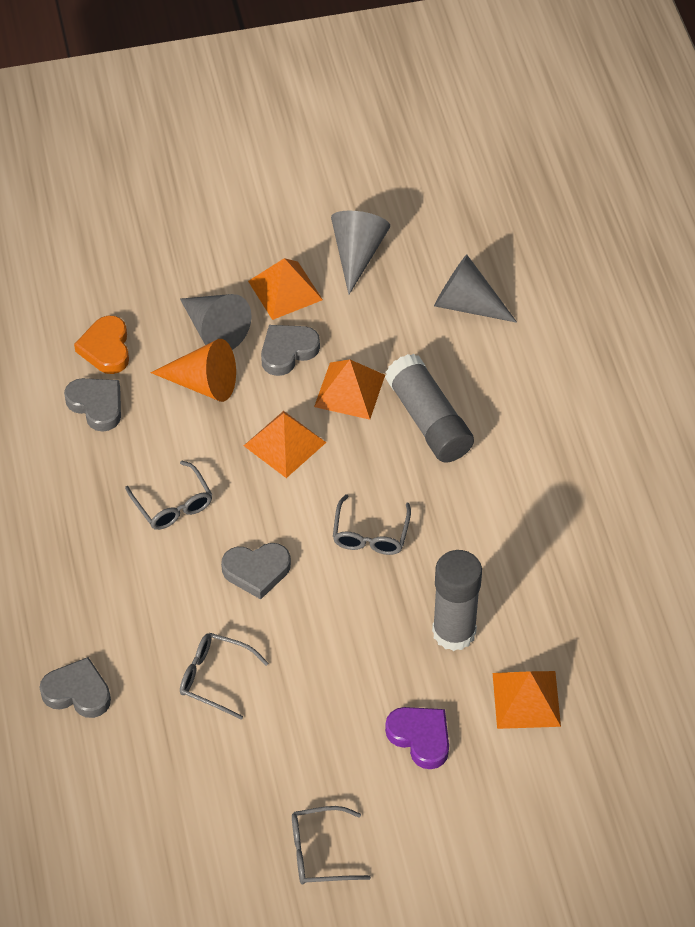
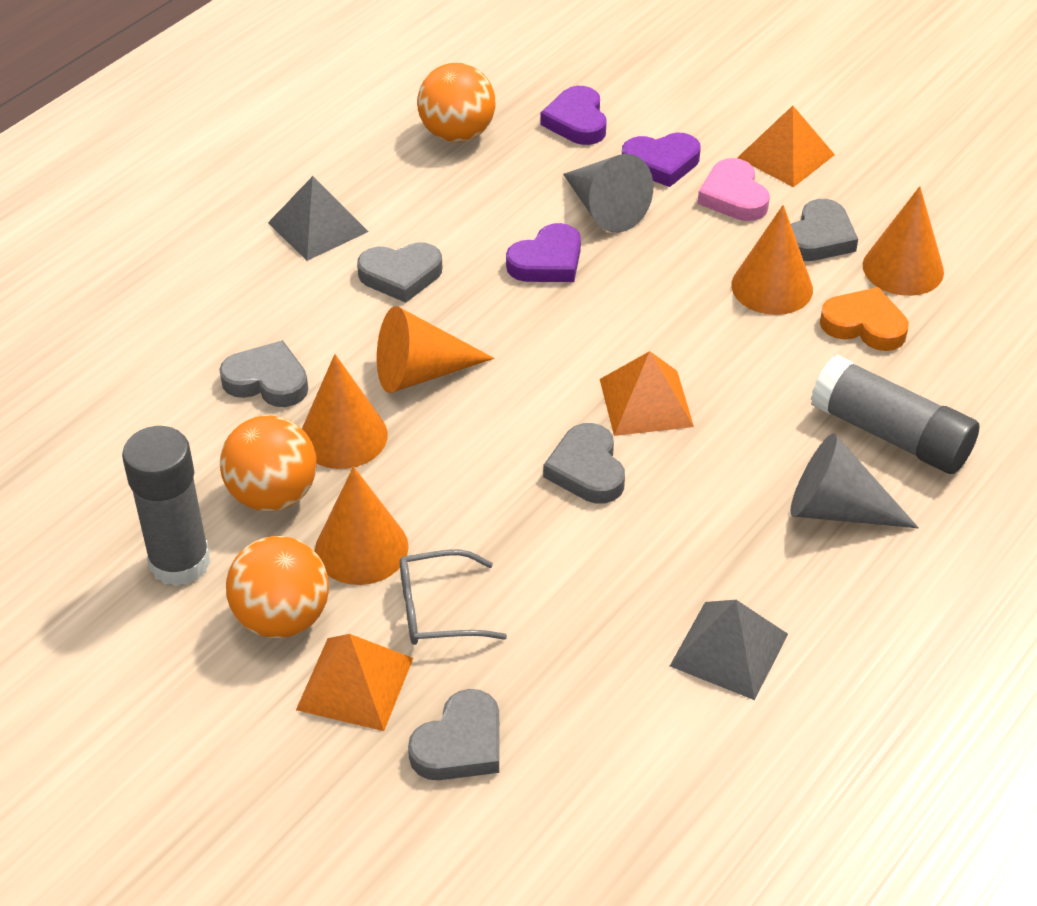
grey cone: [180,294,252,350] [331,211,390,295] [434,255,517,323] = 3 -> [563,154,653,233] [790,433,919,528] = 2
grey glasses: [125,461,212,530] [180,633,269,720] [292,806,371,885] [333,494,411,555] = 4 -> [400,549,507,645] = 1
grey heart: [39,657,111,718] [64,378,121,432] [221,543,291,599] [261,325,320,376] = 4 -> [219,340,308,407] [357,242,442,303] [408,689,499,780] [543,423,625,504] [791,199,858,261] = 5
grey pyramid: none = 0 -> [268,176,368,261] [670,600,788,700] = 2
orange ball: none = 0 -> [220,415,317,511] [226,536,329,638] [417,63,495,143] = 3
orange cone: [151,339,236,402] = 1 -> [302,354,388,469] [315,466,409,585] [377,306,494,393] [731,205,813,315] [863,186,944,296] = 5
orange pyramid: [244,411,326,478] [248,258,323,320] [314,359,385,420] [493,671,561,729] = 4 -> [296,634,413,731] [600,351,694,436] [737,105,835,187] = 3
pink heart: none = 0 -> [698,158,770,221] = 1
purple heart: [385,707,449,769] = 1 -> [506,223,581,282] [540,86,607,145] [622,133,701,187] = 3

